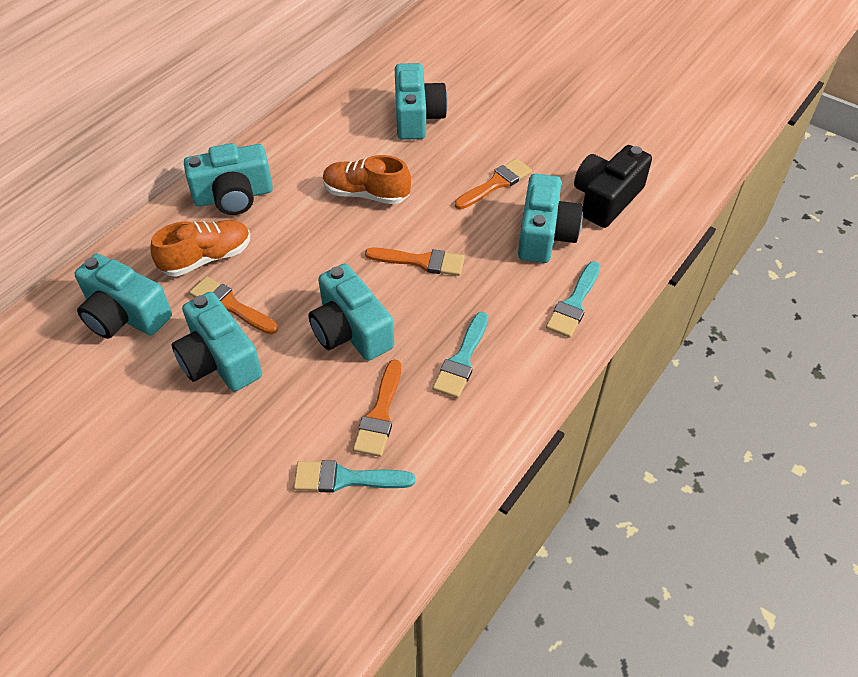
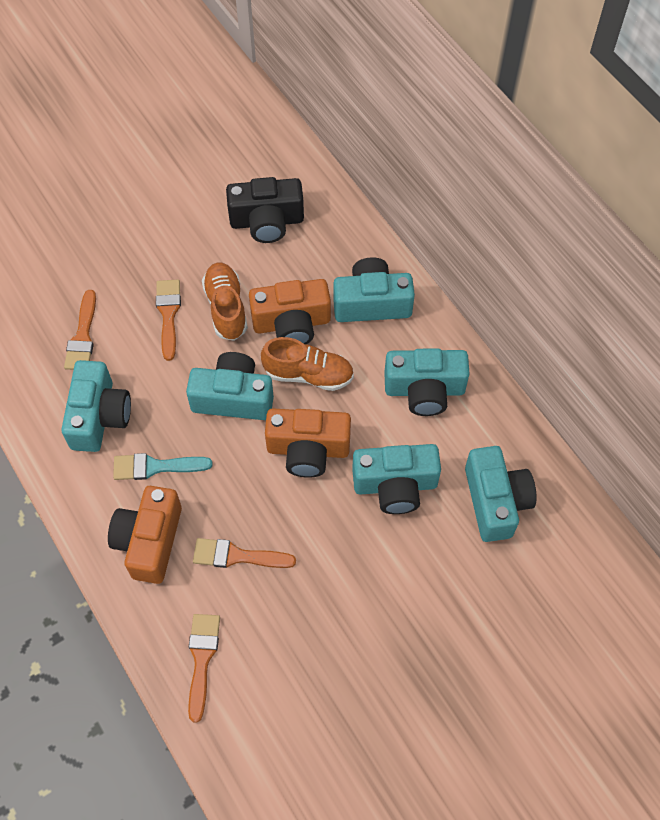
orange camera: none = 0 -> [108,486,182,584] [249,279,331,344] [265,408,351,478] = 3
turquoise brush: [294,460,415,493] [433,312,488,398] [546,261,600,338] = 3 -> [113,453,213,480] = 1

